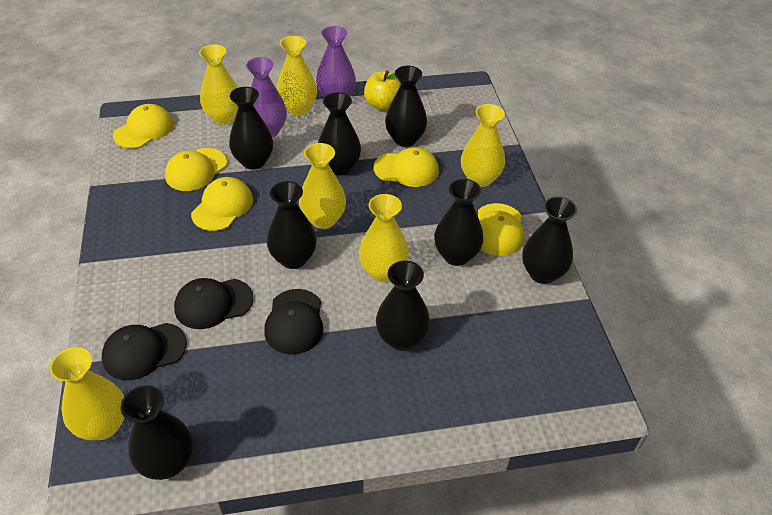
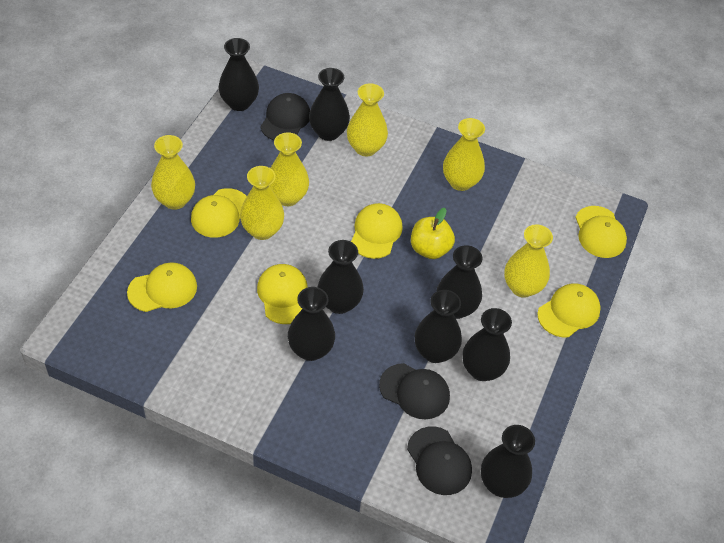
purple vase: [246,57,287,137] [316,26,356,97] = 2 -> none = 0
yellow cap: [113,104,174,149] [165,148,227,191] [191,177,253,231] [374,147,439,187] [478,203,524,256] = 5 -> [127,262,197,312] [191,188,247,238] [257,264,308,324] [351,203,403,259] [537,283,601,337] [575,206,627,258] = 6

